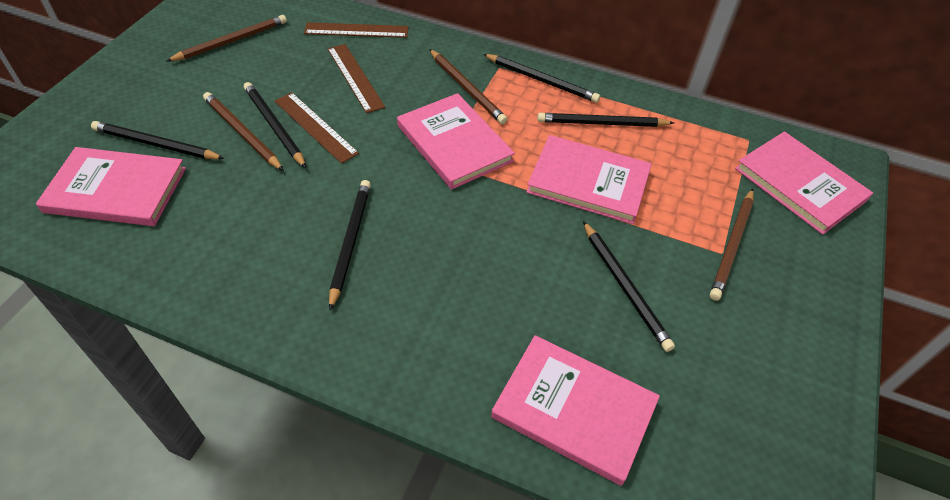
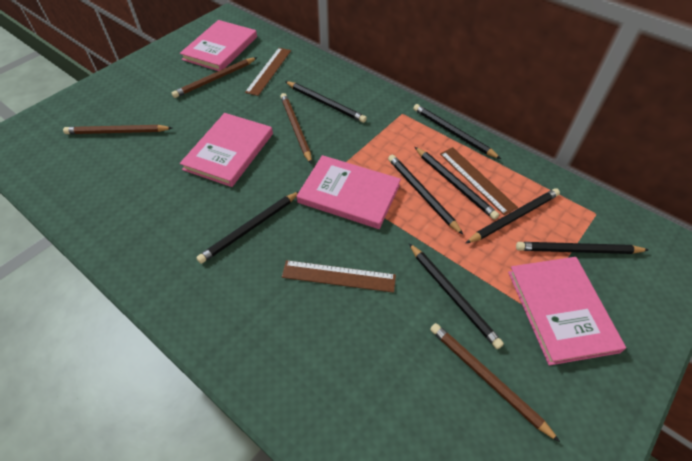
black pencil: [91,121,225,159] [244,82,306,168] [329,180,371,311] [483,54,600,103] [537,113,674,127] [583,221,675,352] = 6 -> [196,192,299,264] [285,81,367,123] [388,154,463,235] [409,243,504,349] [413,104,501,159] [415,147,499,220] [465,188,560,244] [516,242,649,254] = 8
pink book: [36,147,186,226] [397,93,515,190] [491,335,660,486] [526,135,652,224] [735,131,873,235] = 5 -> [180,20,257,71] [180,113,273,187] [297,155,401,229] [508,257,626,366] = 4

